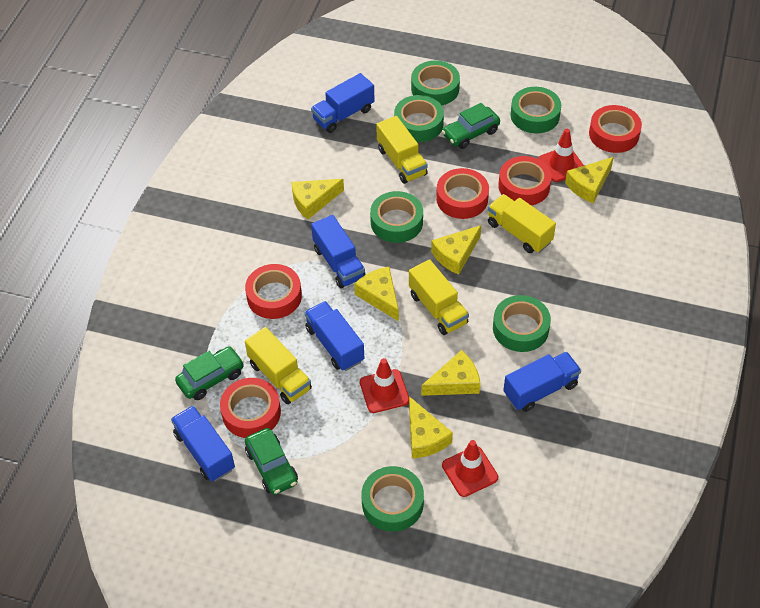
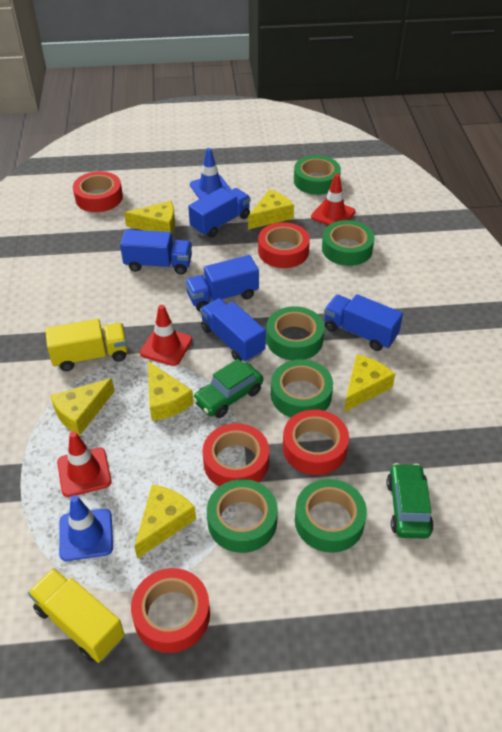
blue traffic cone: none = 0 -> [59,495,113,561] [190,148,231,199] = 2
green car: [175,346,244,400] [245,428,298,495] [442,103,500,149] = 3 -> [193,359,263,418] [386,463,434,539] = 2
yellow truck: [245,327,312,404] [376,116,428,184] [409,259,469,335] [488,194,556,253] = 4 -> [28,568,125,663] [45,319,128,371] = 2

